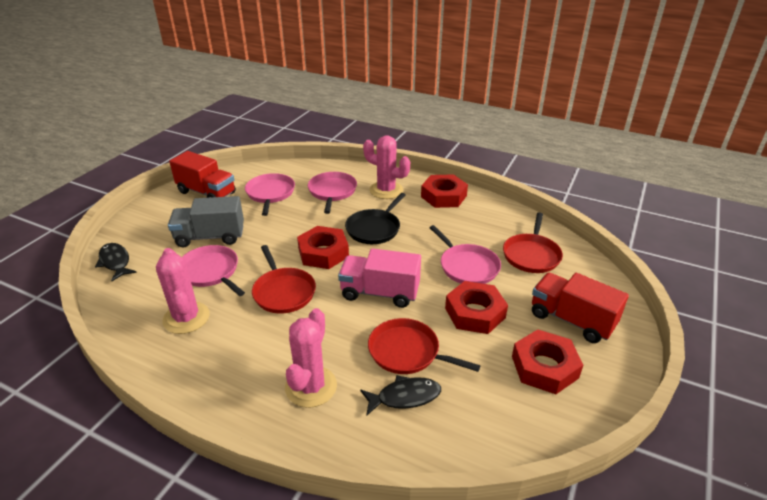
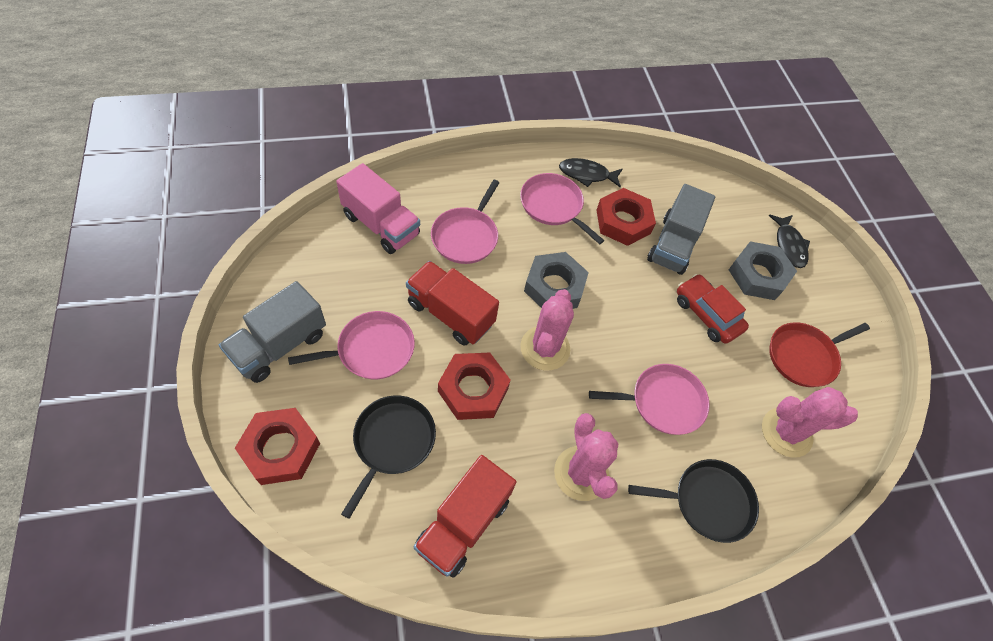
black pan: [345,193,405,244] = 1 -> [341,395,436,519] [628,459,759,543] = 2
grey nut: none = 0 -> [524,252,589,309] [729,241,797,300] = 2
grey truck: [168,196,244,248] = 1 -> [219,281,326,383] [647,184,715,275] = 2
red car: none = 0 -> [677,274,749,344] = 1
red nut: [297,226,349,269] [421,174,468,208] [445,281,508,334] [512,330,583,394] = 4 -> [235,408,320,485] [438,353,510,420] [597,188,656,246] = 3
red pan: [252,245,316,313] [368,318,480,374] [503,212,563,273] = 3 -> [769,322,870,387] = 1

